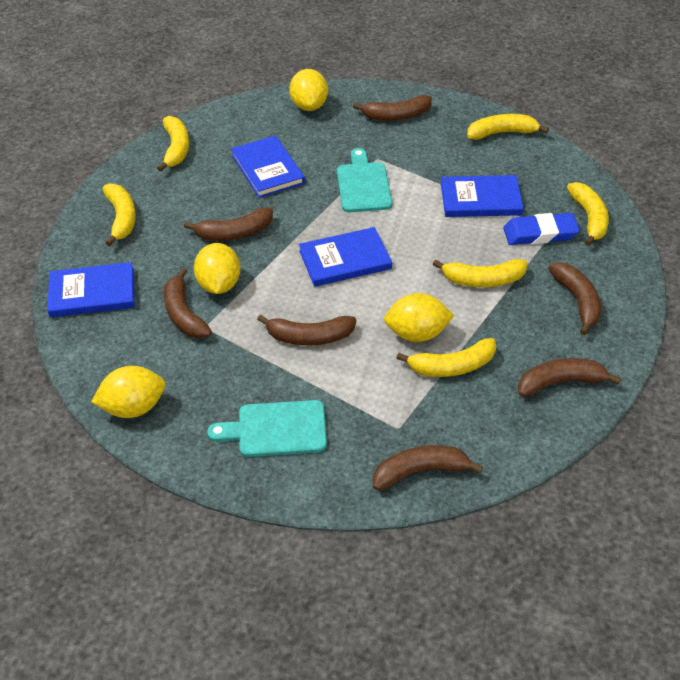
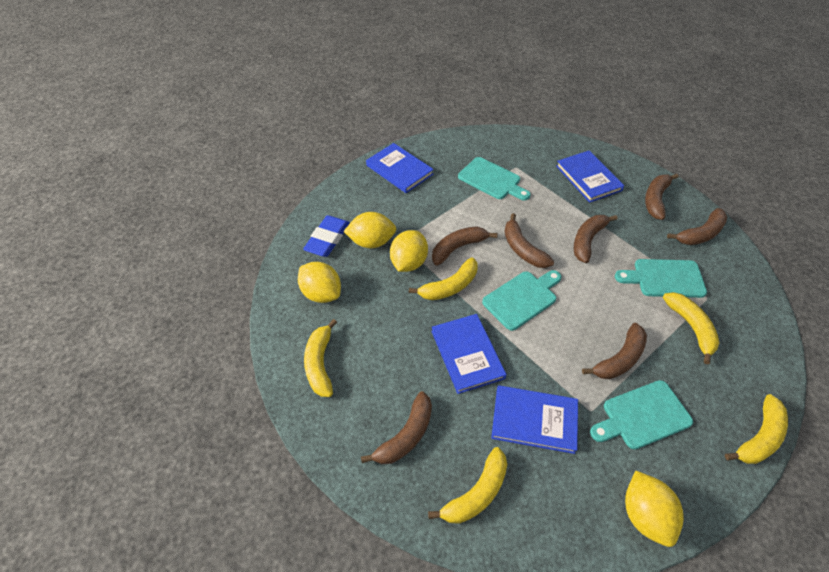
turquoise cutting board: [207,400,327,457] [337,148,392,212] = 2 -> [458,157,531,200] [482,270,562,331] [590,380,693,450] [615,259,707,298] = 4
yellow banana: [103,183,136,246] [157,116,189,172] [397,338,496,377] [433,259,528,287] [467,114,549,140] [567,182,609,246] = 6 -> [304,319,337,397] [409,258,478,300] [428,447,507,524] [663,292,720,364] [725,394,788,464] = 5

